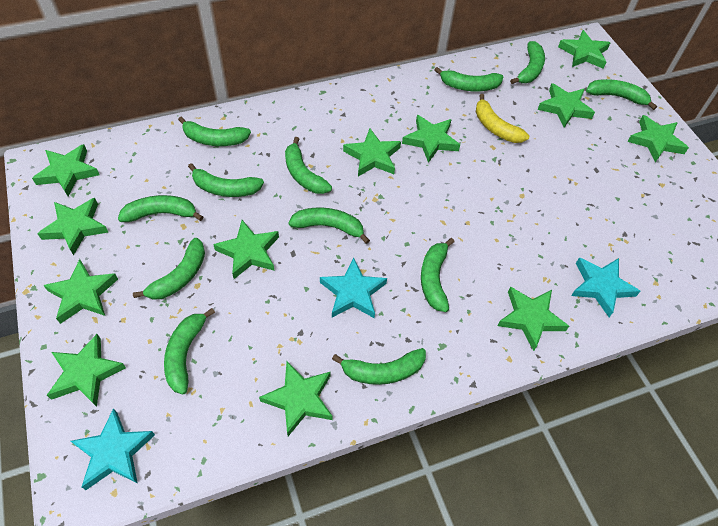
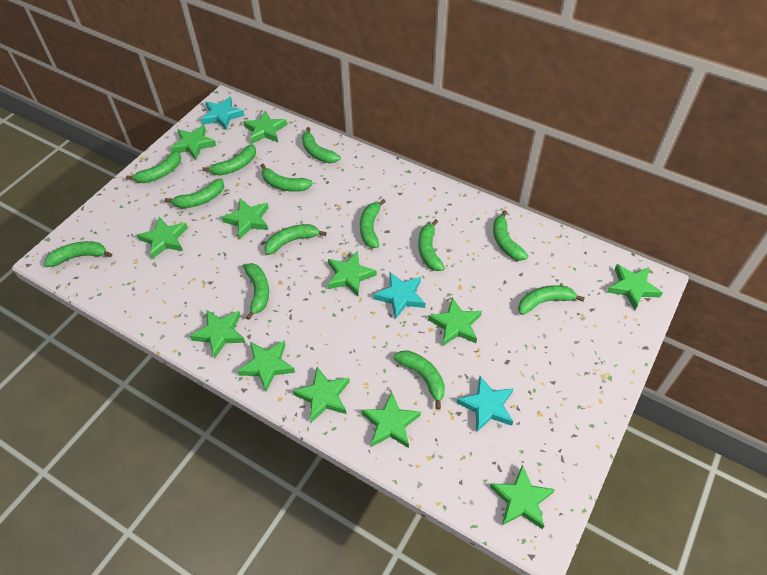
green banana: [118,195,203,222] [133,238,205,300] [164,308,215,395] [178,117,251,146] [188,163,264,197] [285,137,332,194] [288,208,370,244] [332,348,426,385] [421,238,454,312] [434,67,503,91] [510,41,545,84] [586,79,657,110] = 12 -> [44,241,112,267] [126,151,181,183] [165,179,224,208] [202,144,256,176] [243,263,269,320] [261,164,313,192] [265,224,327,255] [302,127,340,163] [360,199,386,248] [393,350,445,409] [418,219,445,271] [493,210,528,261] [518,285,585,315] = 13
yellow banana: [476,94,529,143] = 1 -> none = 0

